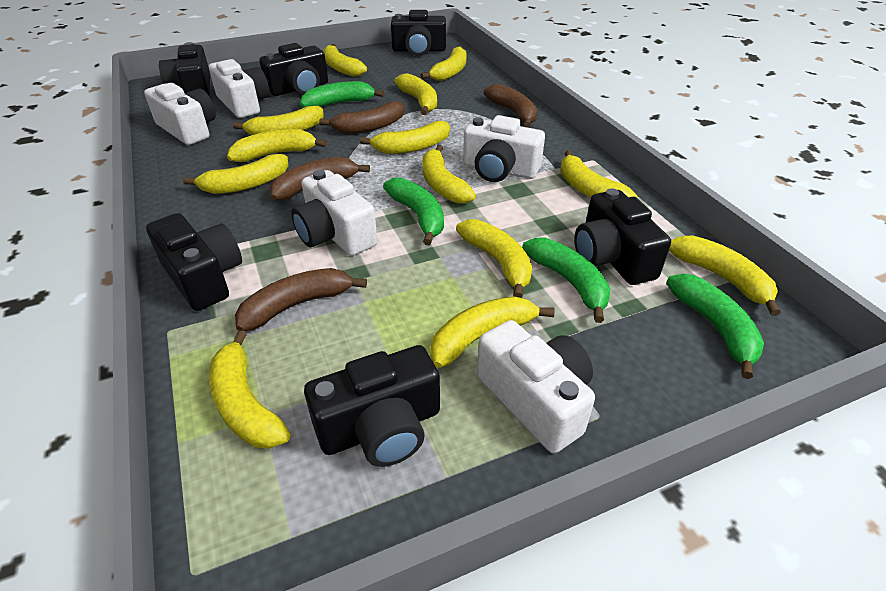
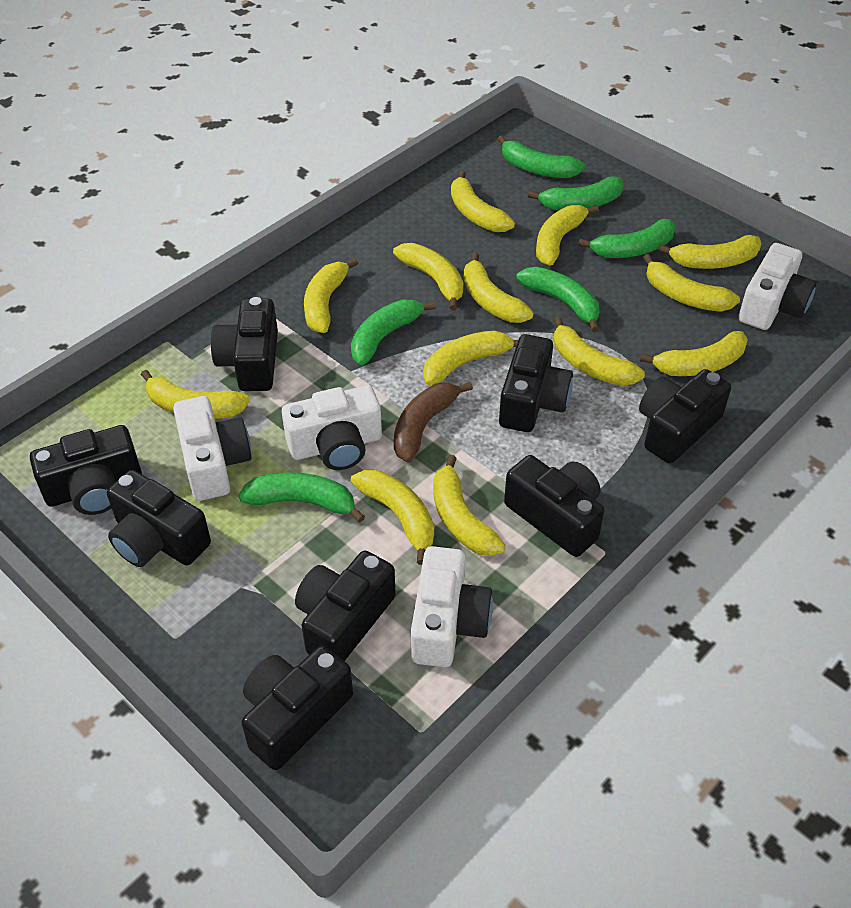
black camera: [146,213,242,311] [159,42,210,96] [259,43,328,96] [304,345,440,467] [391,10,446,56] [574,188,671,285] = 6 -> [30,425,142,515] [107,470,211,567] [211,297,278,391] [241,646,353,770] [295,551,396,661] [499,334,573,432] [504,455,604,557] [639,369,731,464] = 8
brown banana: [235,268,367,331] [269,157,370,200] [319,101,405,134] [483,84,537,128] = 4 -> [394,382,473,463] = 1
green banana: [300,81,384,108] [383,177,444,245] [522,238,610,323] [666,274,764,379] = 4 -> [238,472,365,522] [351,300,436,365] [498,136,585,178] [516,267,600,332] [528,176,624,210] [578,219,676,258] = 6
white camera: [144,83,216,145] [209,59,269,118] [291,170,377,256] [463,115,545,182] [477,320,595,453] = 5 -> [173,396,252,501] [282,385,382,470] [411,546,493,667] [739,243,817,330] = 4

